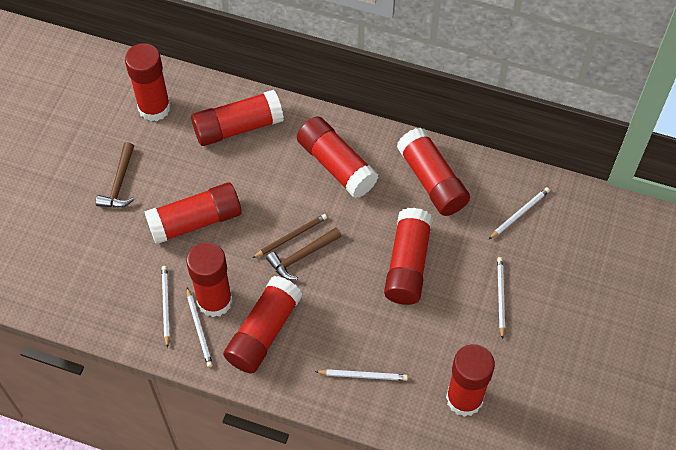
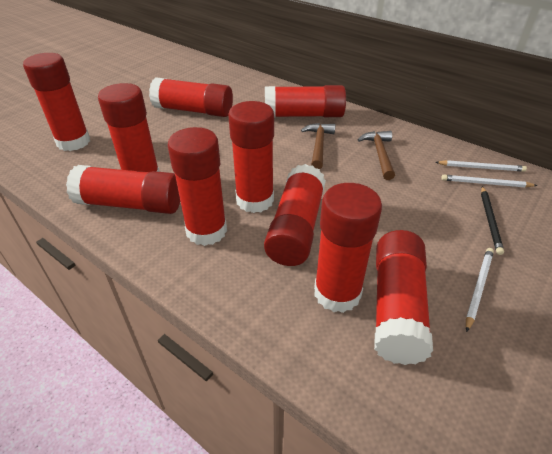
black pencil: none = 0 -> [481,186,504,255] = 1
brown pencil: [253,214,327,258] = 1 -> none = 0
red glue stick: [125,43,171,121] [144,182,242,244] [186,242,233,317] [191,90,284,146] [223,276,303,374] [297,116,379,198] [384,208,433,305] [397,127,470,216] [446,344,495,417] = 9 -> [23,53,90,151] [66,165,180,214] [98,83,160,172] [149,77,233,117] [168,127,227,246] [228,101,274,213] [264,164,326,266] [265,85,346,117] [314,183,382,313] [374,230,433,365] = 10
white pencil: [162,266,170,348] [187,288,213,367] [315,369,408,381] [489,187,550,239] [497,257,505,339] = 5 -> [436,160,527,172] [441,175,538,188] [466,248,494,332] = 3

